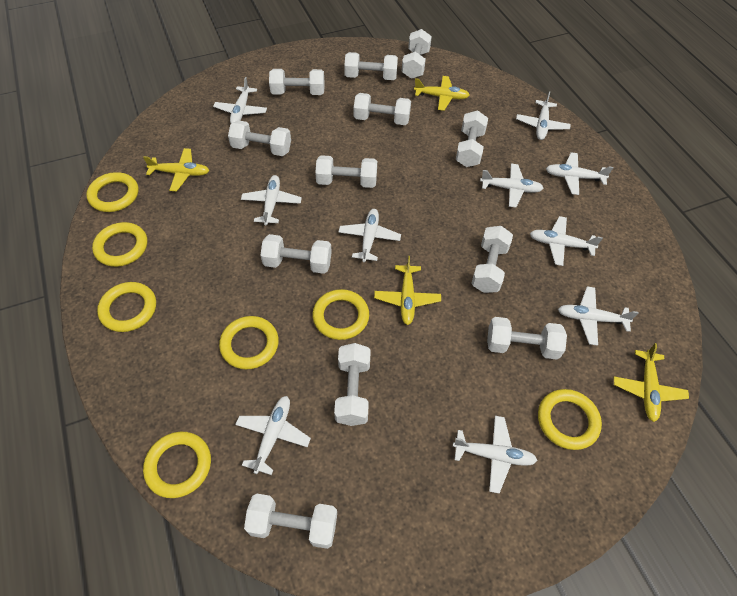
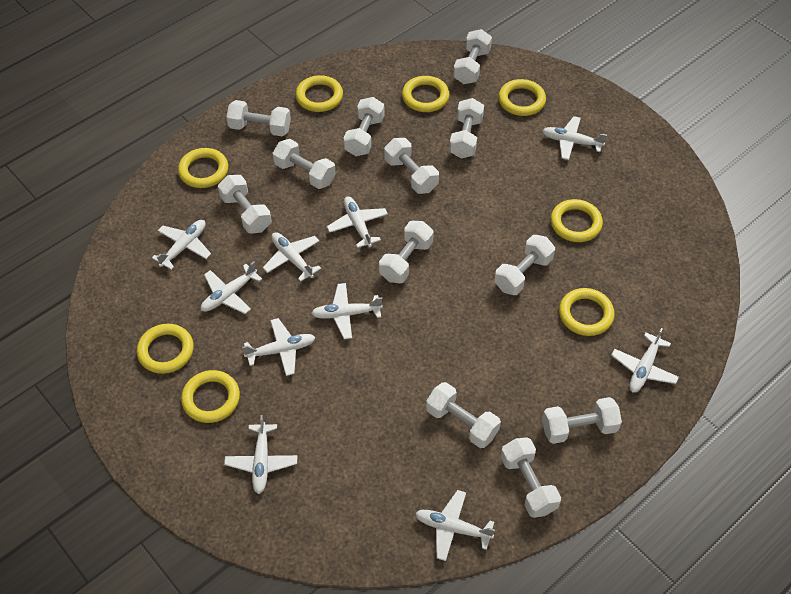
yellow plane: [143,148,210,191] [374,256,441,325] [414,76,470,111] [614,343,689,422] = 4 -> none = 0
yellow ring: [86,172,139,212] [92,222,147,267] [97,282,156,332] [143,432,211,498] [219,316,279,370] [312,289,369,340] [538,389,602,450] = 7 -> [137,324,194,374] [178,148,228,188] [181,370,240,423] [296,75,343,112] [402,76,449,112] [498,79,546,116] [551,199,603,242] [559,288,614,336] = 8

